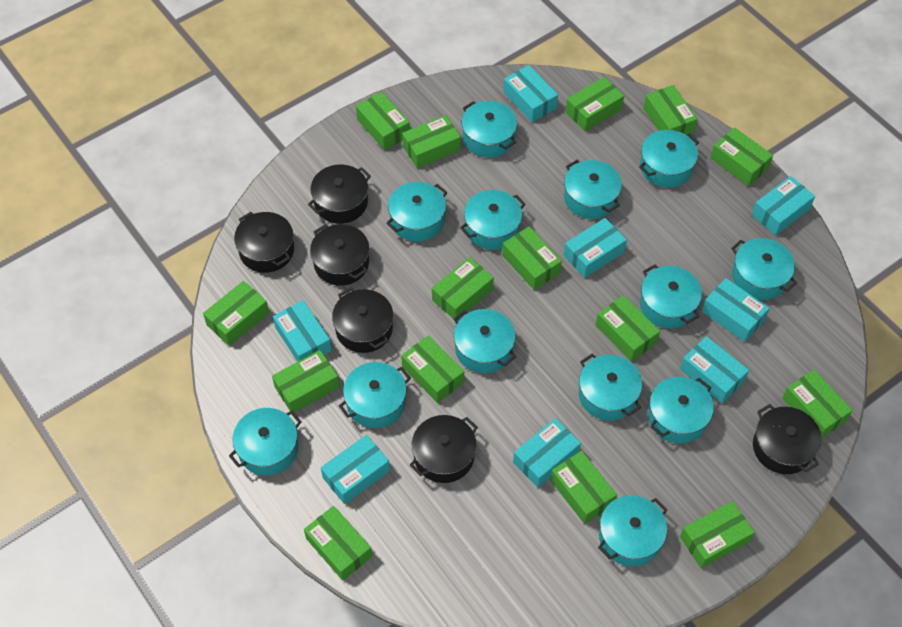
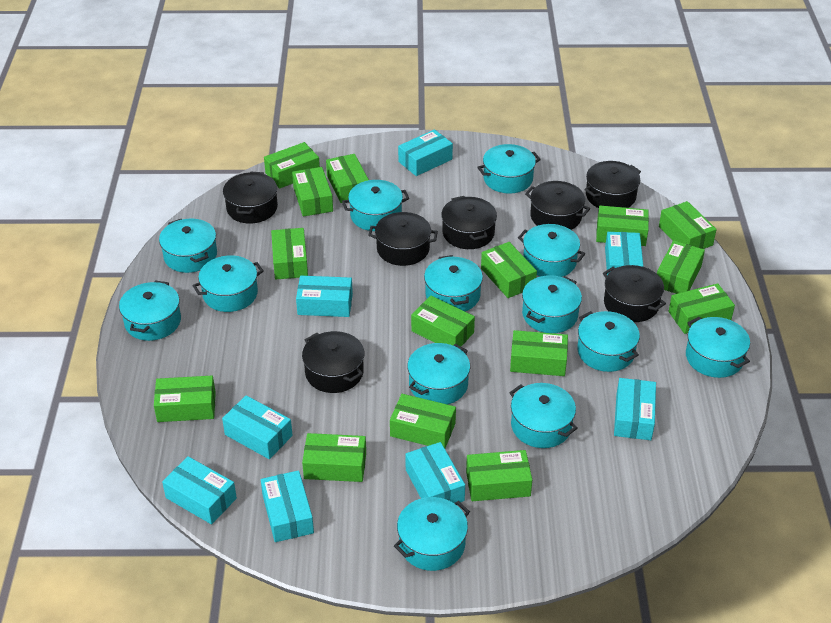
black pot: [234,212,294,273] [308,165,371,224] [310,224,370,286] [332,288,393,353] [410,415,478,483] [753,404,821,474] = 6 -> [223,172,278,224] [302,331,364,393] [368,212,438,266] [441,196,497,249] [525,181,590,230] [584,161,641,208] [603,265,666,322] = 7

